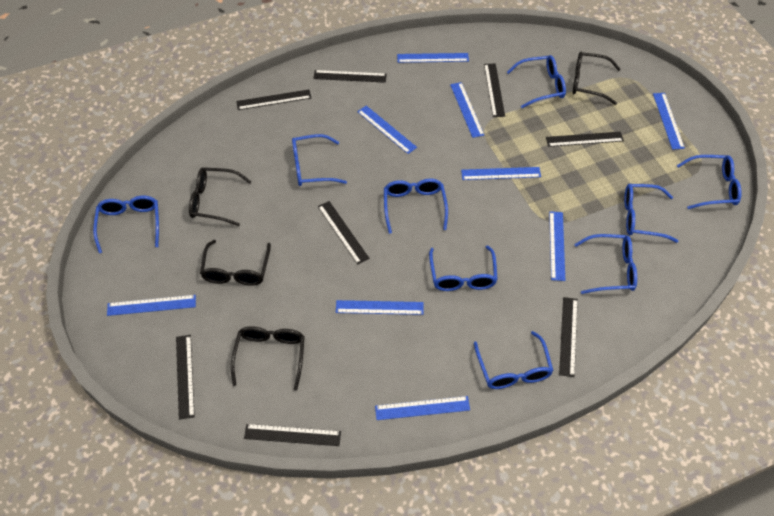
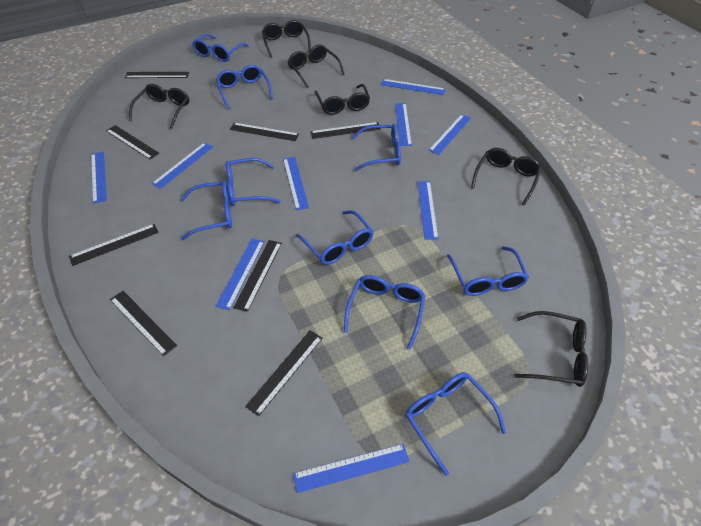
black glasses: [189,168,251,226] [200,240,271,286] [231,326,305,391] [572,52,620,105] = 4 -> [129,84,189,129] [262,20,311,58] [288,44,345,88] [315,84,370,115] [471,148,541,206] [514,311,588,387] = 6

